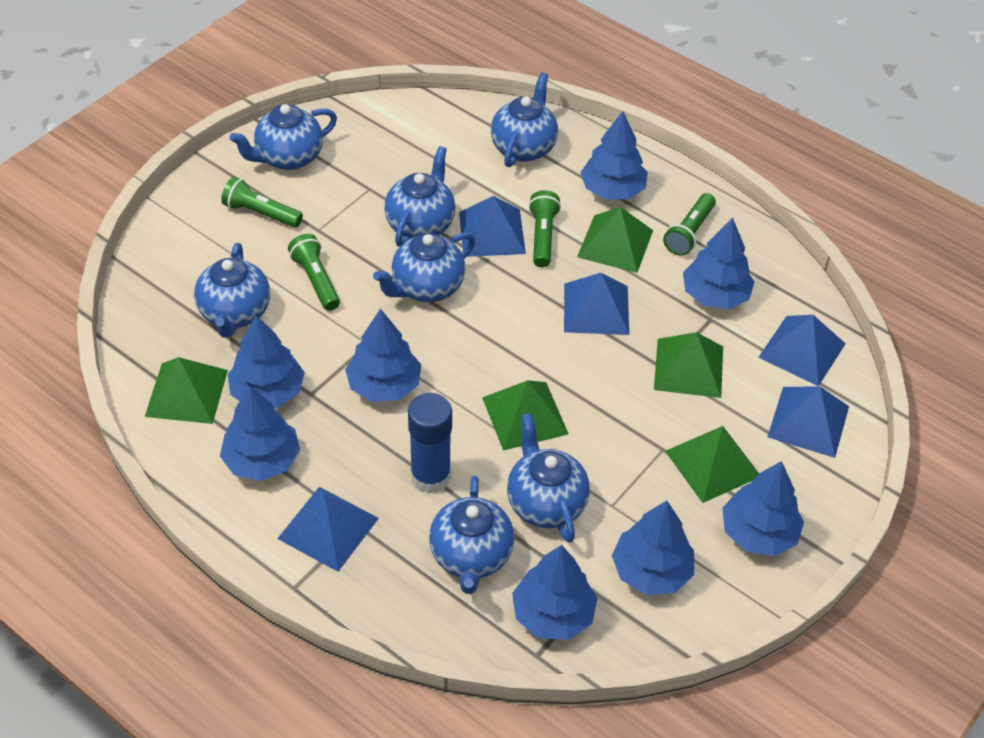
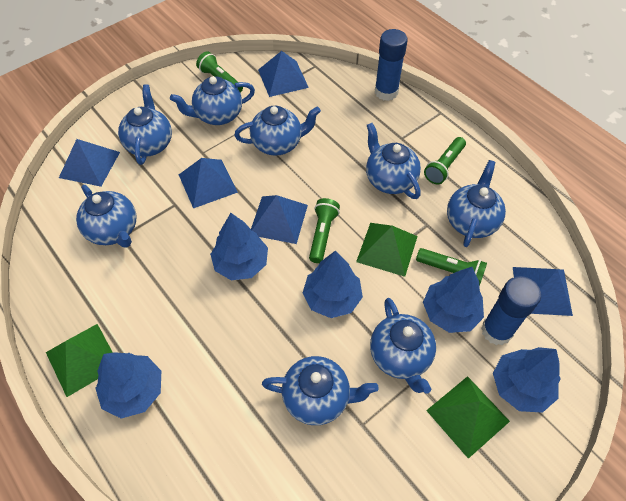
blue glue stick: [408,393,452,494] = 1 -> [375,29,408,101] [481,276,541,345] = 2
blue teapot: [194,243,270,338] [230,104,337,170] [373,232,475,302] [384,146,456,247] [429,476,514,594] [491,72,558,167] [507,413,590,543] = 7 -> [76,185,136,247] [118,85,172,165] [170,76,255,125] [234,106,321,156] [262,356,379,425] [366,123,421,199] [370,298,436,394] [447,160,506,247] = 8
blue tree: [220,385,300,481] [227,316,305,408] [345,309,421,402] [512,545,598,640] [580,111,647,200] [612,500,694,595] [683,218,755,309] [722,461,804,556] = 8 -> [95,352,161,418] [210,213,268,280] [303,251,363,318] [423,267,484,333] [493,347,561,413] = 5
green pyramid: [145,357,228,424] [482,380,569,451] [577,207,653,273] [654,332,723,398] [665,426,759,503] = 5 -> [46,324,113,397] [356,223,418,277] [426,376,510,459] = 3

